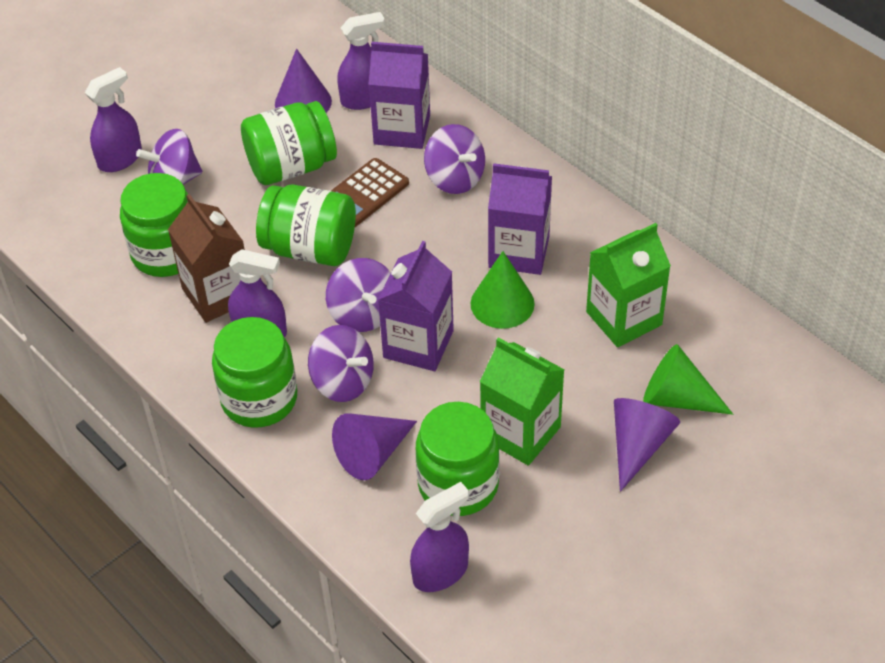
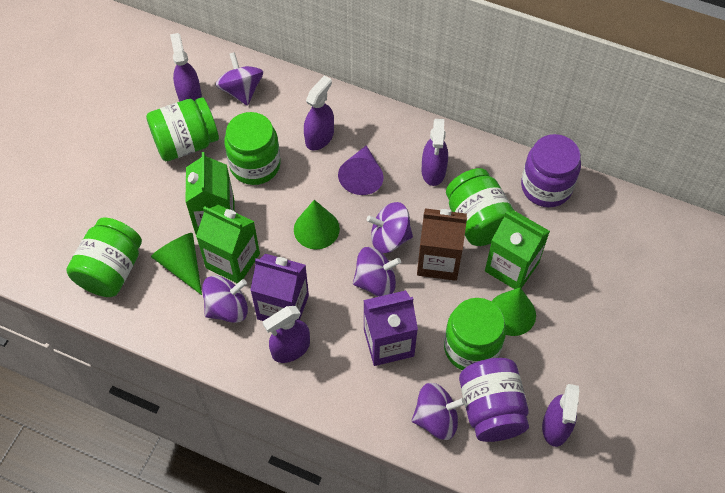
brown calculator: [331,158,409,227] = 1 -> none = 0
green carton: [480,337,565,466] [586,223,671,347] = 2 -> [185,152,235,235] [196,204,260,284] [485,210,550,289] = 3
green cone: [471,251,535,329] [643,344,733,415] = 2 -> [151,233,202,295] [294,200,340,249] [491,288,536,336] = 3
purple carton: [369,42,430,149] [378,241,454,371] [488,163,552,275] = 3 -> [250,254,309,321] [364,290,418,366] = 2
purple cone: [275,49,332,113] [332,413,417,480] [614,398,680,492] = 3 -> [338,145,384,195] = 1
purple jar: none = 0 -> [459,358,529,442] [521,134,581,207] = 2
purple spinning top: [136,129,202,185] [308,325,374,402] [326,258,391,332] [424,124,485,194] = 4 -> [202,276,248,323] [216,52,263,106] [353,247,401,297] [366,202,413,253] [412,383,466,440] = 5
purple spray bottle: [85,67,142,172] [228,249,287,338] [337,12,385,110] [410,482,469,592] = 4 -> [170,33,202,102] [262,306,310,363] [304,75,334,151] [422,119,448,186] [542,384,579,447] = 5

